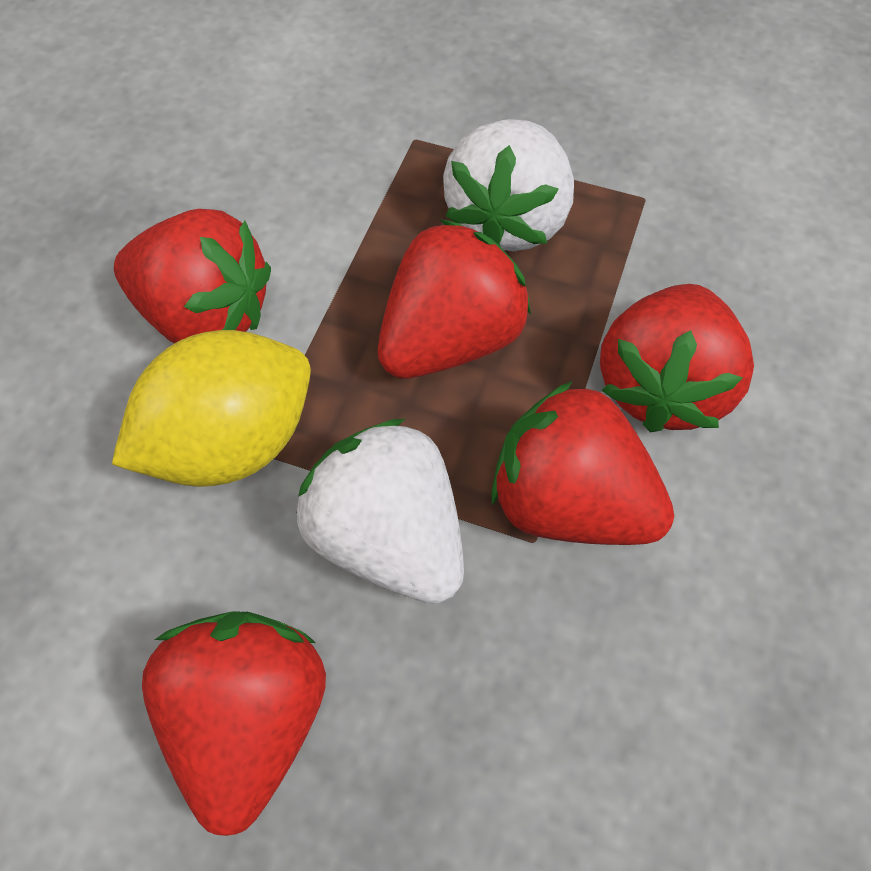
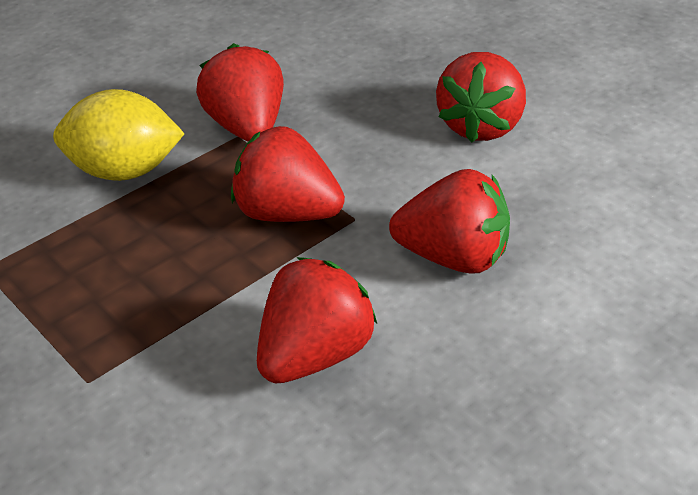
white strawberry: [297,419,464,604] [443,119,574,251] = 2 -> none = 0

